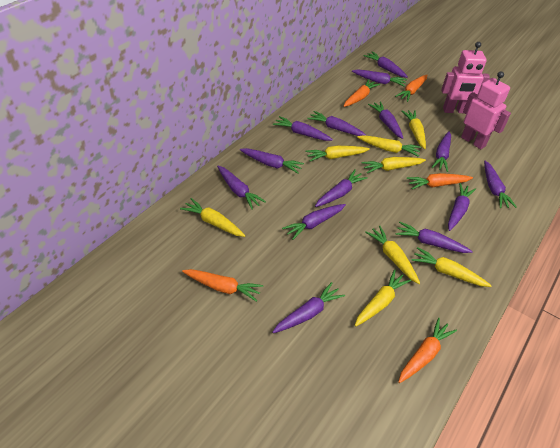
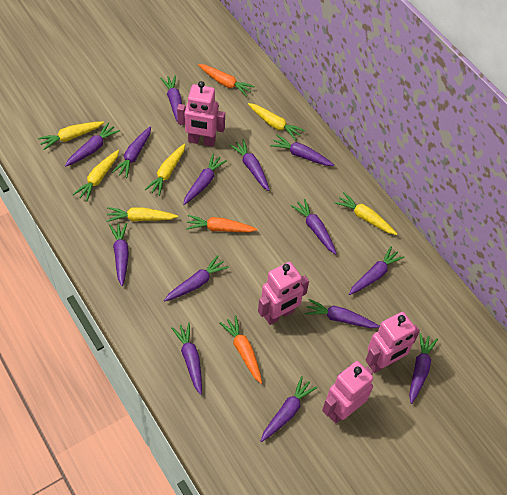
orange carrot: [182,269,263,302] [344,79,380,107] [395,75,427,102] [398,318,457,383] [406,173,473,189] = 5 -> [186,215,258,232] [198,64,255,97] [219,315,262,384] = 3
pink robot: [441,42,490,113] [461,71,511,149] = 2 -> [177,81,225,147] [258,262,309,325] [322,361,373,424] [366,312,420,373] = 4
yellow carrot: [180,198,245,237] [305,146,370,161] [355,269,411,327] [357,135,421,157] [362,157,426,173] [365,226,420,284] [401,110,426,149] [411,247,492,287] = 8 -> [38,121,104,150] [73,150,119,201] [106,207,178,222] [144,144,185,196] [248,103,305,140] [335,192,397,235] = 6

